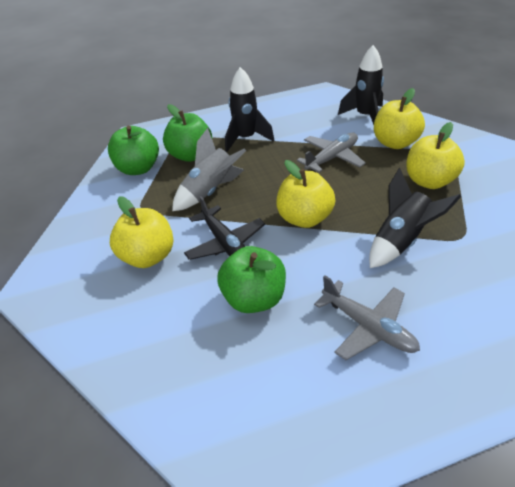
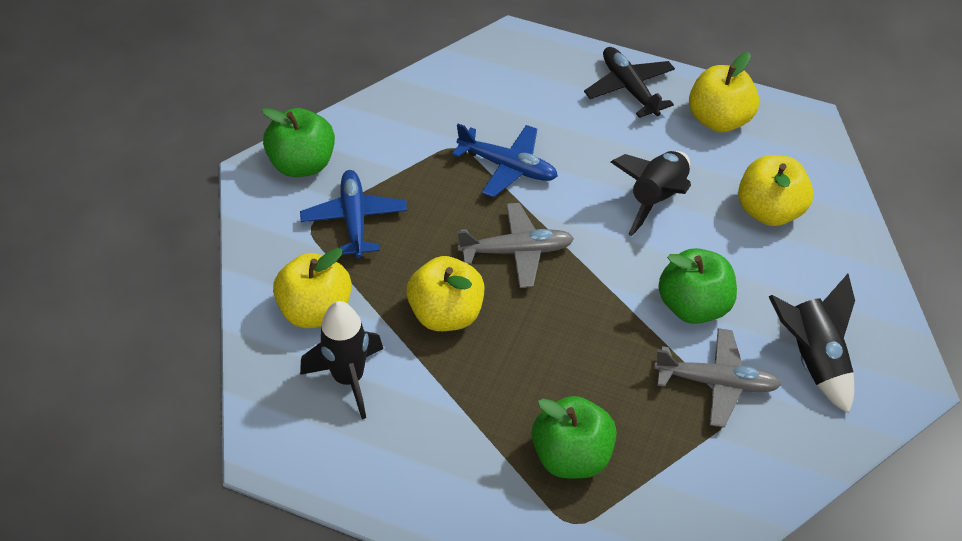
blue plane: none = 0 -> [300,170,407,258] [452,124,558,198] = 2
grey rocket: [172,128,246,211] = 1 -> none = 0

